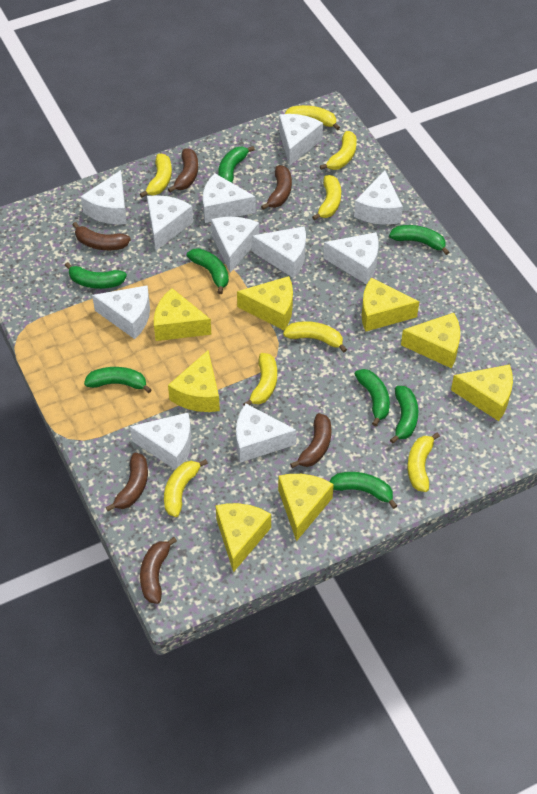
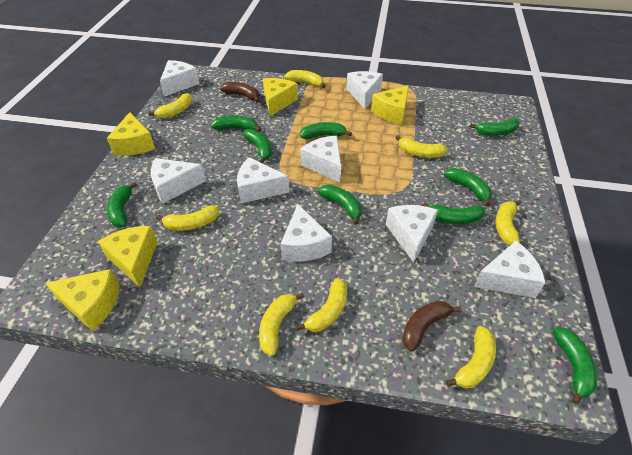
brown banana: [73,222,131,250] [106,453,148,511] [140,537,177,604] [168,148,198,192] [261,165,292,210] [290,413,331,468] = 6 -> [220,82,260,102] [402,301,462,352] = 2
green banana: [65,262,127,289] [84,367,152,393] [187,248,229,294] [218,146,255,183] [330,472,397,509] [355,369,390,426] [389,225,449,255] [390,386,418,444] = 8 -> [107,182,137,227] [211,115,261,132] [242,129,272,163] [300,122,352,139] [317,185,362,224] [422,202,485,224] [444,168,492,206] [470,118,520,136] [553,327,597,405] = 9
white cheese: [81,170,127,224] [92,285,150,339] [130,413,191,470] [147,195,193,250] [203,173,256,223] [211,217,259,273] [236,404,296,463] [252,226,306,278] [279,114,323,166] [323,232,379,284] [354,170,403,224] = 11 -> [151,158,206,204] [160,60,199,97] [237,157,289,203] [280,204,332,262] [300,136,341,182] [346,71,383,109] [386,205,438,263] [474,241,546,298] = 8
yellow cheese: [154,288,211,341] [168,350,220,412] [215,503,271,573] [237,276,293,330] [278,474,334,541] [362,277,419,332] [401,313,460,369] [451,364,513,421] = 8 -> [45,269,120,331] [98,226,158,287] [107,112,155,156] [263,78,298,117] [371,85,409,124] = 5

